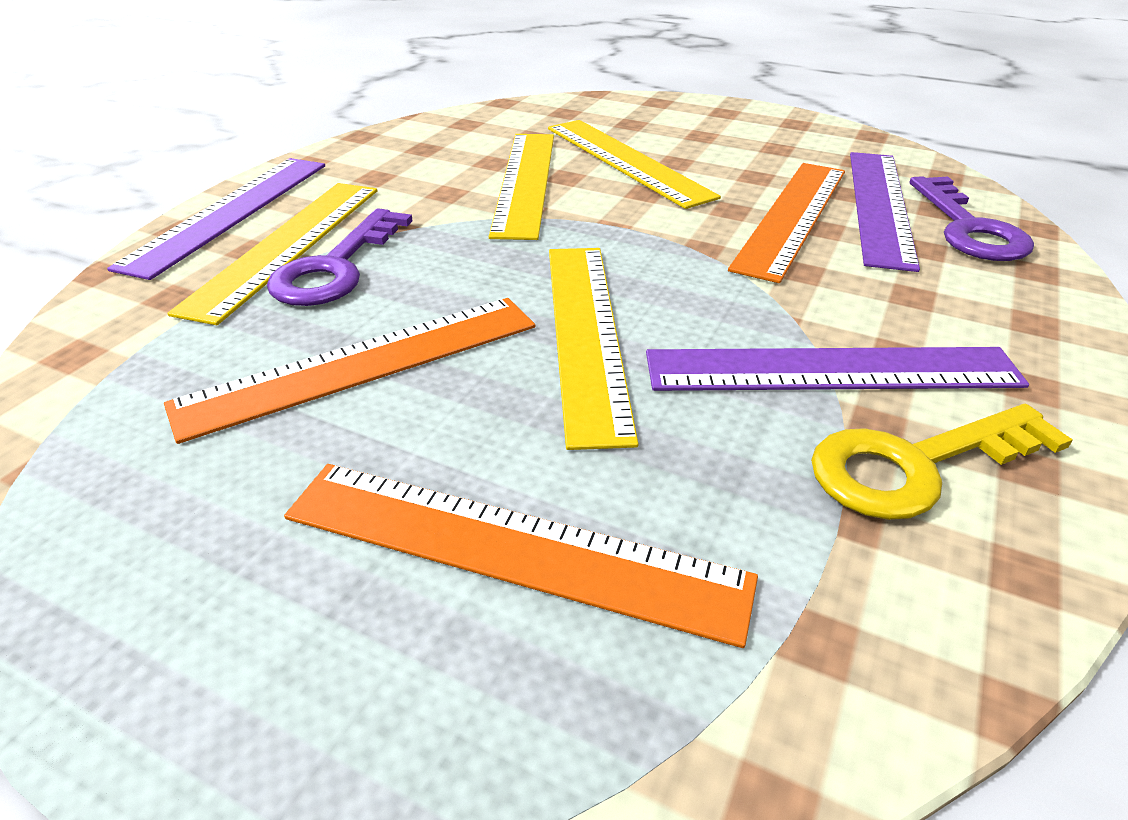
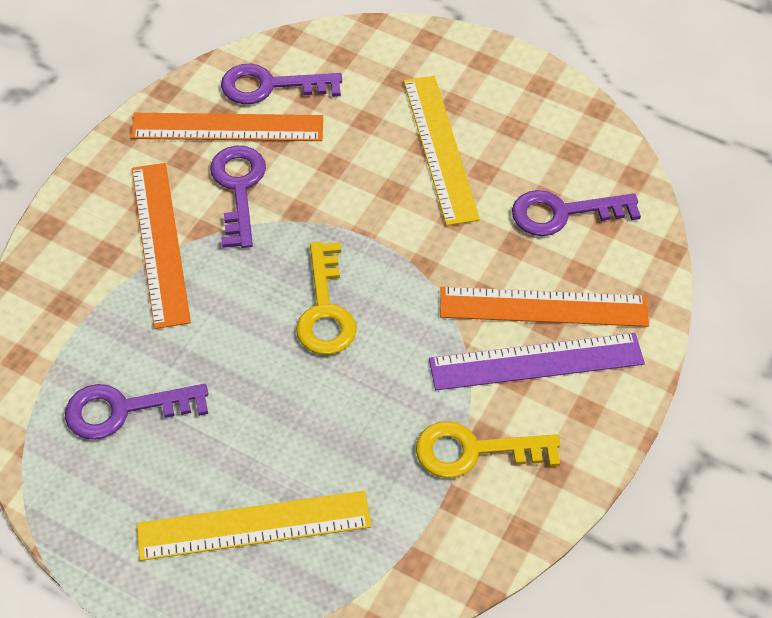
purple key: [267,208,413,306] [910,176,1034,261] = 2 -> [65,384,208,440] [210,146,266,248] [221,64,342,104] [512,190,641,236] = 4
purple ruler: [107,158,325,280] [646,347,1029,391] [850,152,920,272] = 3 -> [429,333,645,390] = 1
yellow key: [811,404,1073,520] = 1 -> [296,242,357,355] [416,421,560,478] = 2
yellow ruler: [167,183,378,325] [489,134,554,240] [548,120,721,209] [549,248,638,450] = 4 -> [137,491,371,561] [404,76,480,226] = 2

